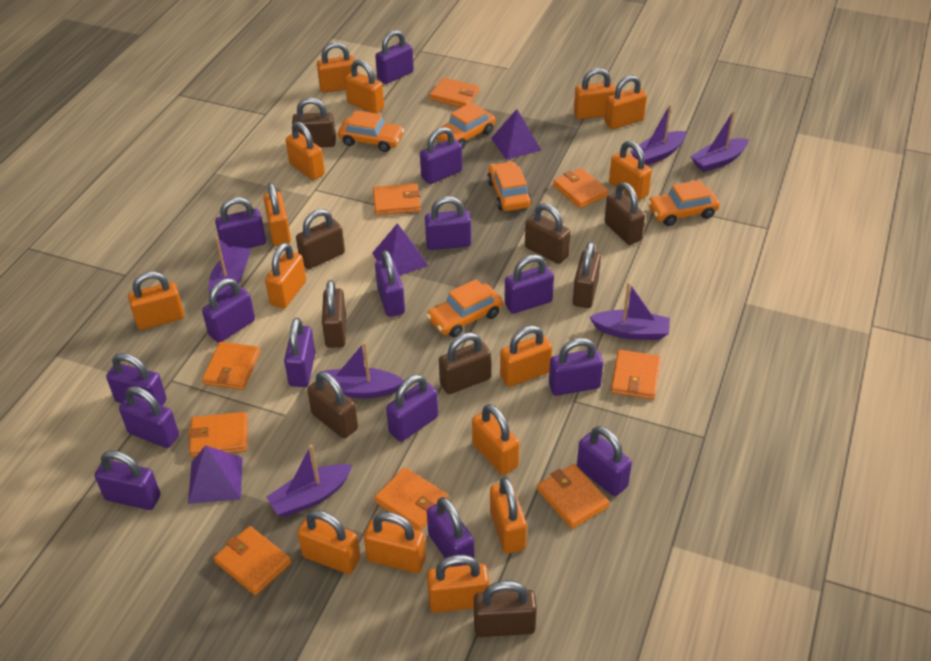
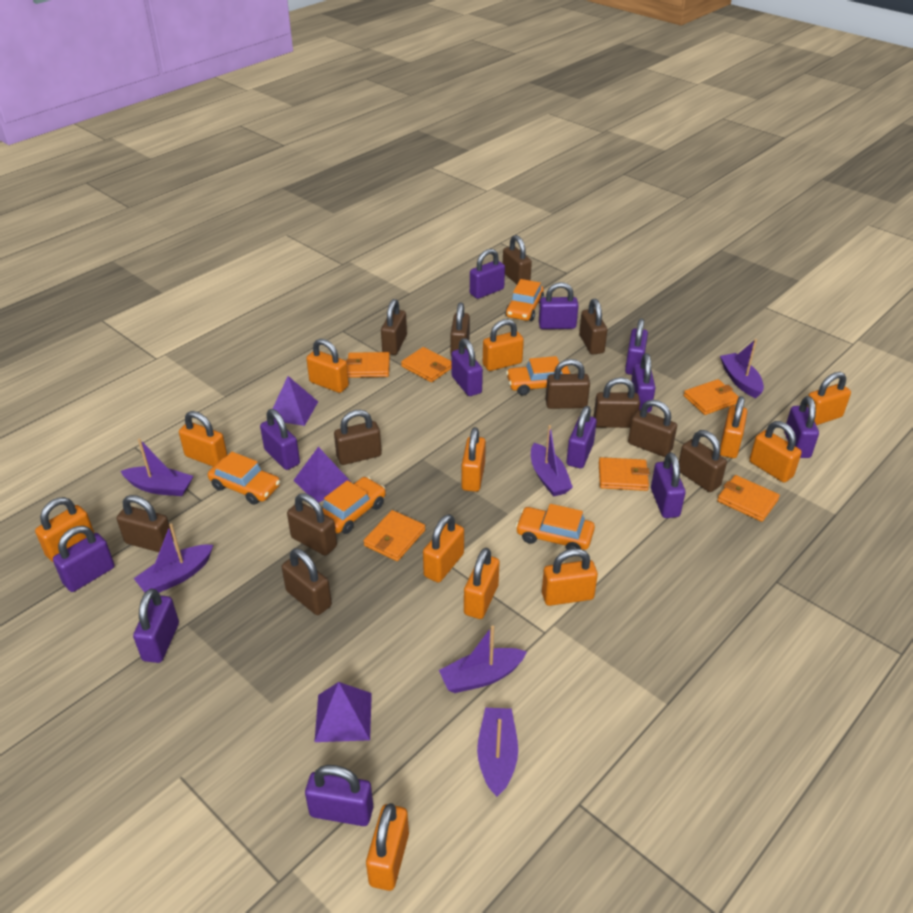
brown padlock: [292,98,336,147] [296,209,345,269] [307,371,358,439] [322,280,346,348] [439,332,491,394] [474,580,537,637] [525,203,571,264] [573,242,601,308] [604,182,645,245] = 9 -> [117,495,174,552] [282,548,332,615] [287,493,337,556] [334,410,382,465] [381,299,407,355] [450,303,470,354] [503,235,532,285] [546,359,590,409] [579,299,607,355] [594,377,640,428] [628,400,677,457] [679,430,727,492] = 12
orange padlock: [128,271,185,330] [263,183,291,246] [265,243,306,308] [286,122,325,180] [297,510,360,574] [317,42,355,93] [345,60,384,114] [364,512,426,573] [427,555,489,613] [472,404,520,475] [490,477,527,554] [500,325,552,387] [574,68,616,119] [605,75,647,129] [609,141,652,201] = 15 -> [35,497,94,562] [179,411,227,467] [306,339,349,393] [366,803,409,891] [423,514,464,583] [461,427,486,492] [464,548,500,619] [483,319,524,371] [542,548,598,606] [720,396,747,458] [749,421,802,483] [807,372,851,425] = 12
orange wallet: [188,412,248,457] [202,342,260,390] [214,526,291,596] [373,183,421,215] [375,467,449,530] [429,78,479,107] [537,464,610,529] [553,168,609,208] [611,350,661,400] = 9 -> [346,352,390,378] [363,510,425,561] [401,347,452,382] [599,457,650,491] [684,379,739,415] [717,475,780,522] = 6
purple padlock: [95,450,160,510] [106,353,167,406] [119,386,179,448] [202,278,255,343] [215,197,266,248] [284,318,316,387] [375,30,414,84] [375,250,405,317] [386,374,438,442] [420,127,462,184] [425,196,471,250] [427,497,474,567] [504,255,554,314] [549,338,603,396] [577,426,632,496] = 15 -> [53,526,115,592] [133,589,179,663] [260,409,300,470] [305,765,373,826] [451,338,483,396] [470,249,505,299] [539,282,579,329] [567,406,597,468] [625,318,648,375] [631,353,655,412] [651,452,686,518] [784,396,819,458] = 12

